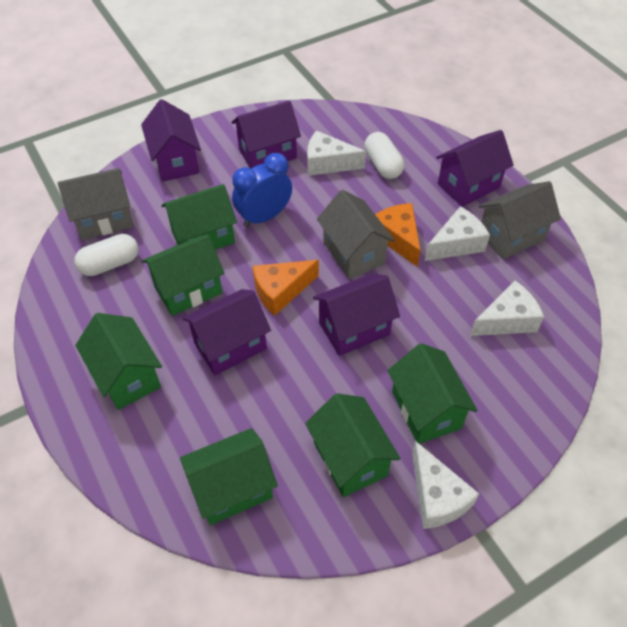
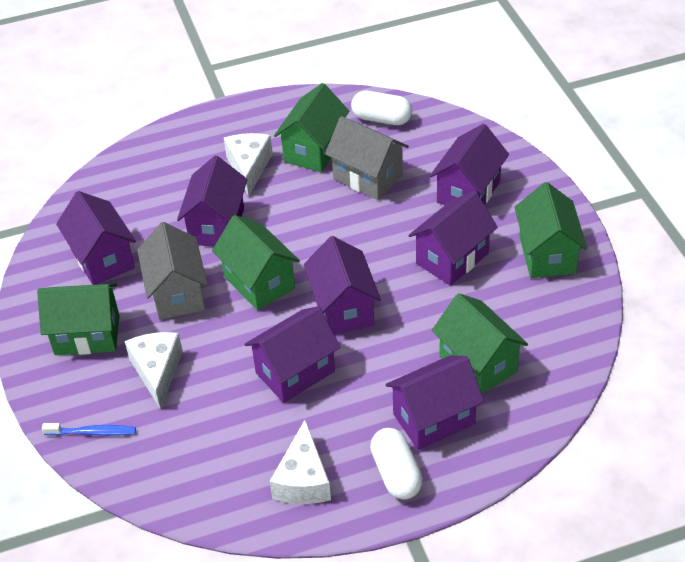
blue clock: [232,153,292,227] = 1 -> none = 0
blue toothbrush: none = 0 -> [42,423,136,436] = 1
green house: [75,313,162,410] [142,234,224,316] [161,184,237,250] [180,428,278,525] [305,393,401,497] [387,343,478,444] = 6 -> [37,283,120,355] [212,215,300,310] [274,83,349,172] [432,293,528,394] [514,182,587,278] = 5
grey house: [58,168,133,240] [317,190,395,279] [479,181,561,259] = 3 -> [137,222,208,320] [325,116,409,200] = 2
orange cheese: [253,260,319,316] [375,203,420,267] = 2 -> none = 0
purple house: [141,99,201,182] [182,289,271,375] [231,101,301,169] [313,274,400,356] [436,130,514,207] = 5 -> [56,191,136,285] [177,156,247,247] [245,306,341,403] [304,236,381,335] [385,356,484,450] [408,191,498,286] [430,124,509,205] = 7
white cheese: [307,130,366,176] [412,441,479,529] [425,206,490,261] [470,281,544,336] = 4 -> [125,332,183,410] [224,133,273,196] [270,420,331,504] = 3

